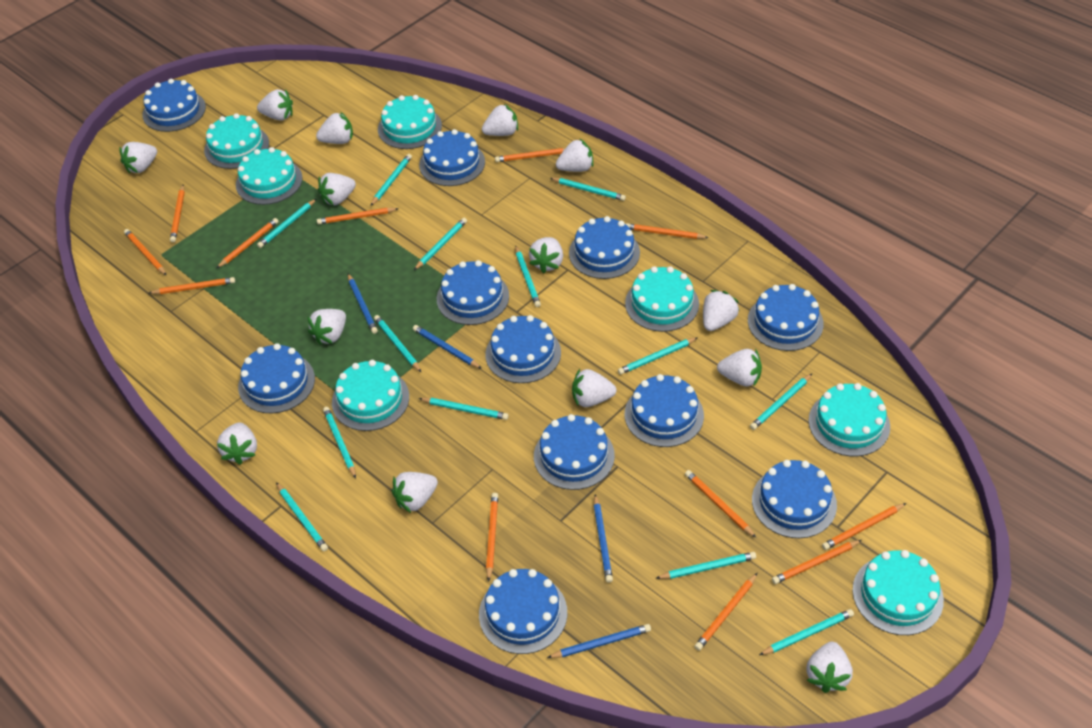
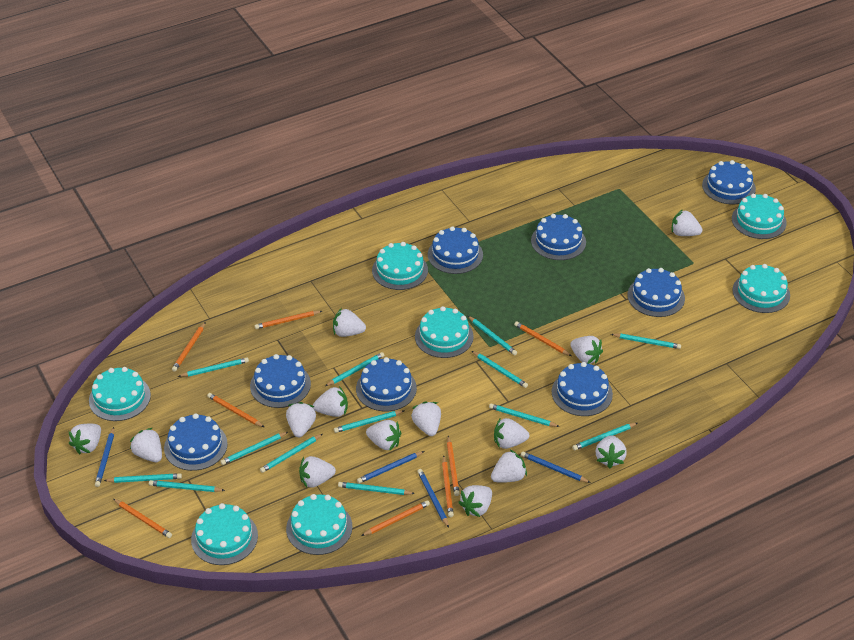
blue cake: [142,79,206,132] [238,343,315,413] [419,129,485,186] [437,260,509,325] [479,569,567,654] [486,315,561,383] [534,414,615,490] [569,216,640,279] [625,374,704,447] [748,284,824,351] [752,460,837,538] = 11 -> [164,413,228,471] [250,354,311,408] [356,357,417,411] [428,226,483,274] [531,214,586,260] [552,362,613,416] [627,268,685,317] [702,160,756,204] = 8
orange pencil: [124,229,167,276] [149,277,235,294] [170,185,185,242] [217,218,279,268] [317,208,399,224] [486,493,498,582] [495,148,565,162] [626,223,709,239] [685,470,756,538] [694,573,757,651] [772,540,862,584] [822,503,906,550] = 12 -> [113,499,172,538] [172,322,206,372] [207,393,264,427] [255,311,322,329] [361,500,430,536] [442,456,454,517] [447,436,460,496] [514,321,571,356] = 8

